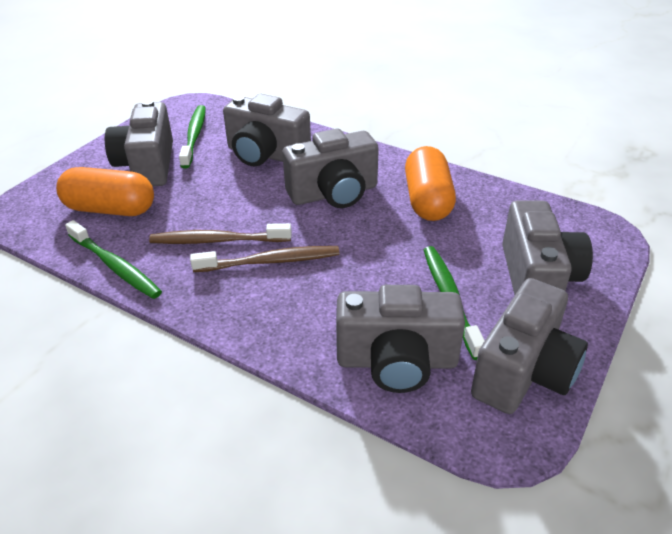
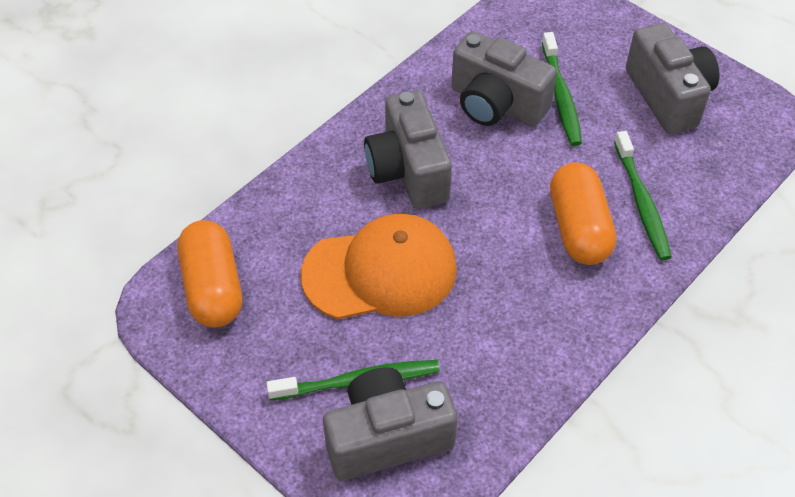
brown toothbrush: [149,223,292,244] [190,246,340,272] = 2 -> none = 0
grey camera: [105,99,173,186] [223,94,311,167] [282,129,379,208] [336,285,465,393] [471,278,588,414] [502,200,593,295] = 6 -> [323,367,458,481] [364,90,452,209] [451,31,557,127] [626,23,720,134] = 4
orange cap: none = 0 -> [301,214,457,319] = 1

